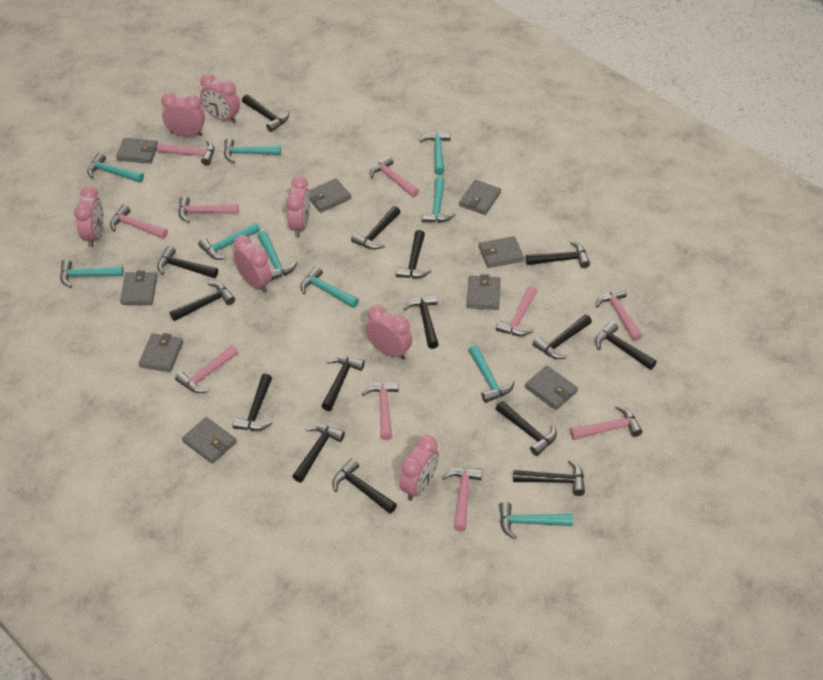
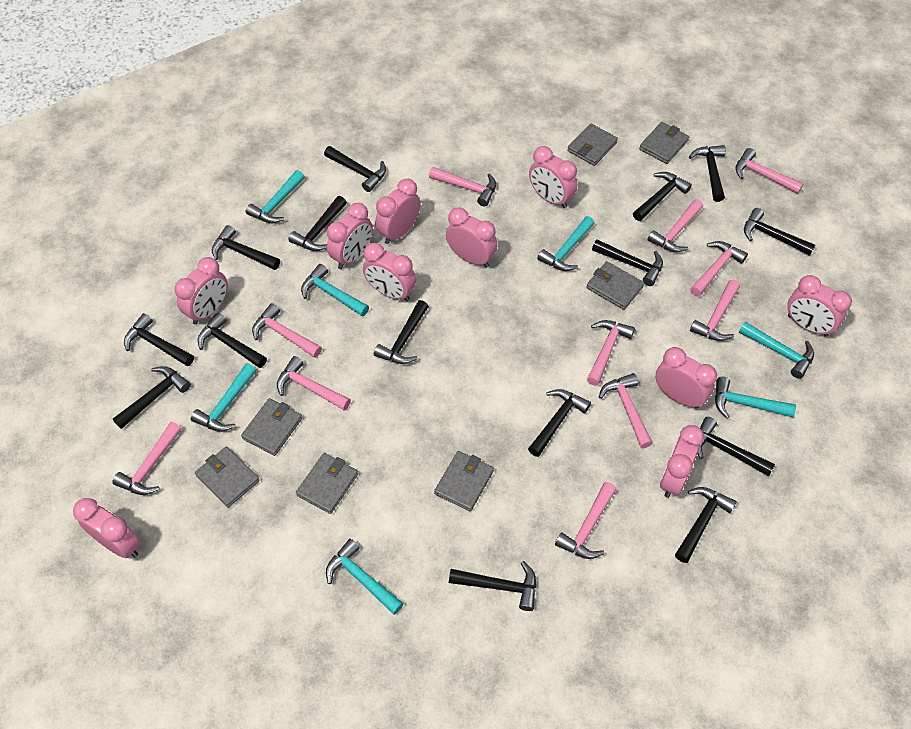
grey wallet: [116,138,158,164] [120,270,157,305] [139,333,183,372] [182,417,237,464] [309,178,351,213] [459,180,501,215] [467,274,500,310] [479,236,524,268] [525,366,578,410] = 9 -> [195,447,260,508] [241,398,302,456] [296,453,358,514] [434,451,494,512] [567,124,618,166] [586,261,644,310] [639,122,689,164] = 7
pink clock: [74,186,103,247] [161,93,205,136] [200,74,240,123] [234,235,272,293] [286,176,310,237] [366,305,412,360] [399,435,439,501] = 7 -> [73,498,140,558] [175,257,228,325] [327,203,373,269] [363,243,416,301] [375,179,421,244] [446,207,497,267] [529,146,577,208] [655,347,717,409] [660,425,704,498] [787,275,852,337] = 10
pink hammer: [110,204,168,239] [157,140,214,166] [175,345,238,393] [178,196,239,223] [362,381,399,440] [370,156,419,197] [443,468,483,532] [496,286,537,336] [570,405,643,440] [596,287,643,341] = 10 -> [112,422,182,495] [252,303,322,358] [277,356,351,411] [429,167,496,207] [555,482,617,559] [587,320,635,386] [599,373,653,448] [648,199,703,252] [690,241,748,297] [690,280,740,341] [735,148,804,194] = 11
turquoise hammer: [60,259,124,288] [87,152,144,183] [198,222,260,260] [224,138,281,163] [258,231,297,281] [300,266,359,308] [419,131,451,175] [422,177,456,223] [468,345,515,403] [499,502,573,539] = 10 -> [191,364,256,432] [246,170,305,223] [301,264,369,317] [326,539,404,615] [537,216,595,271] [715,377,796,418] [739,321,814,379] = 7

